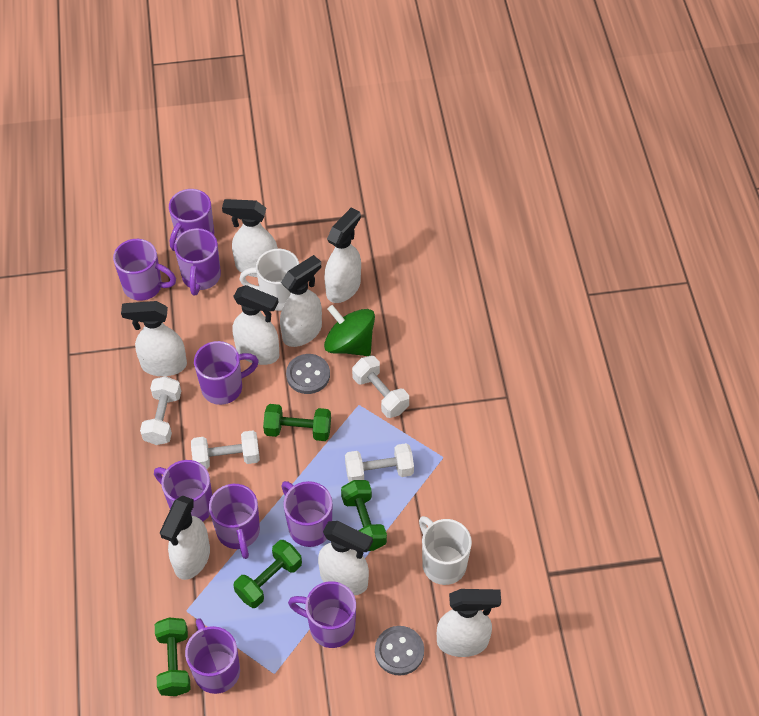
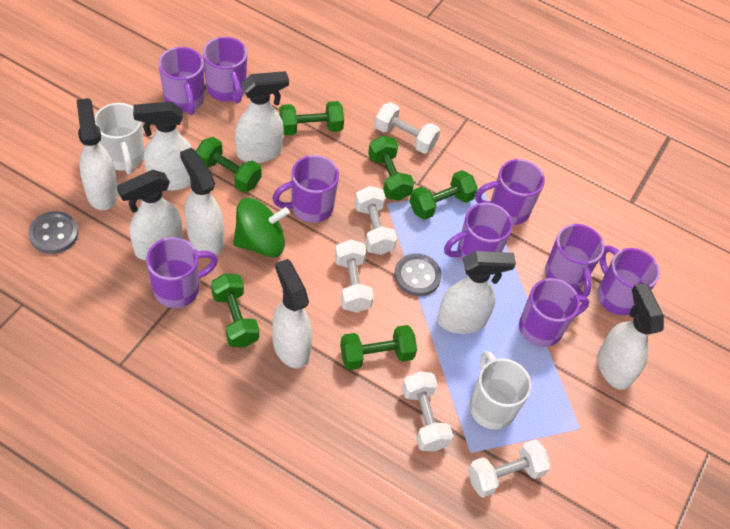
green dumbbell: [155,617,191,696] [233,540,302,608] [263,404,331,441] [341,480,387,551] = 4 -> [196,137,261,193] [211,273,259,347] [279,101,344,135] [340,325,417,370] [368,136,414,201] [409,170,478,220] = 6
white dumbbell: [140,376,181,445] [191,430,260,469] [345,443,414,482] [352,356,409,418] = 4 -> [335,239,374,313] [355,186,397,255] [375,102,440,154] [402,371,453,451] [468,440,551,498] = 5

